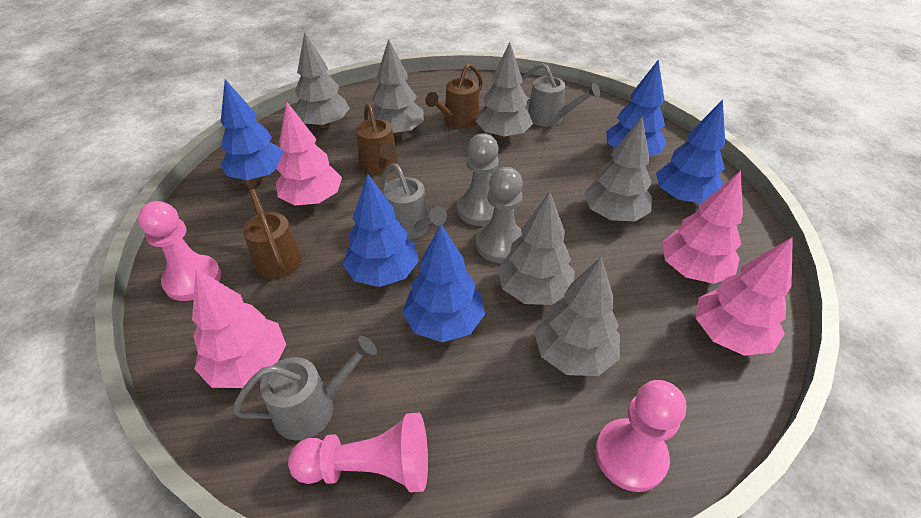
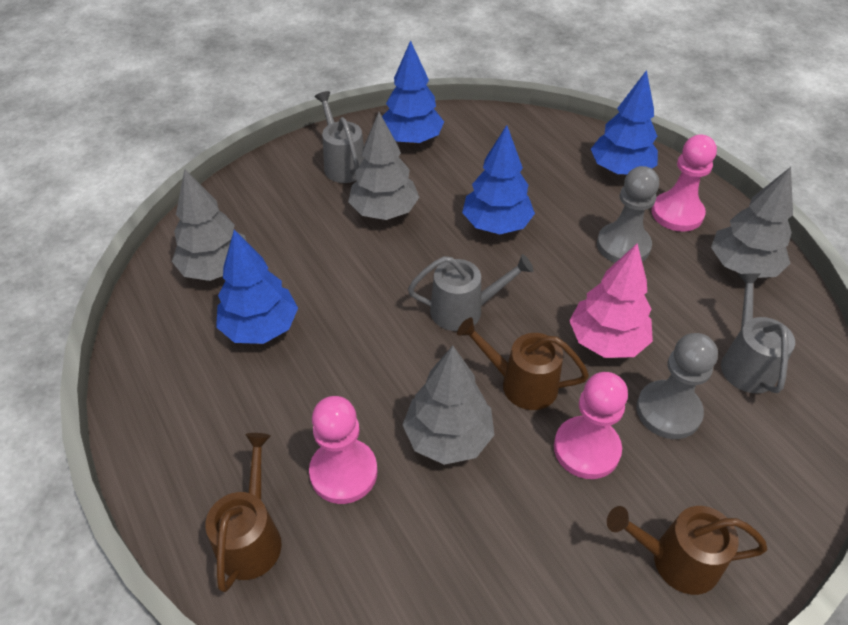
blue tree: [220,80,284,180] [343,173,419,287] [402,225,485,342] [606,59,667,156] [656,99,725,203] = 5 -> [216,230,298,344] [382,40,444,144] [462,125,535,234] [591,70,658,175] = 4
grey tree: [294,32,350,128] [368,39,424,136] [476,42,533,139] [498,191,575,305] [534,257,620,376] [584,117,652,221] = 6 -> [172,169,247,281] [348,112,419,220] [403,346,494,465] [711,167,793,278] = 4
pink tree: [192,269,286,388] [276,102,342,205] [662,171,743,284] [696,237,793,356] = 4 -> [569,243,653,358] = 1

